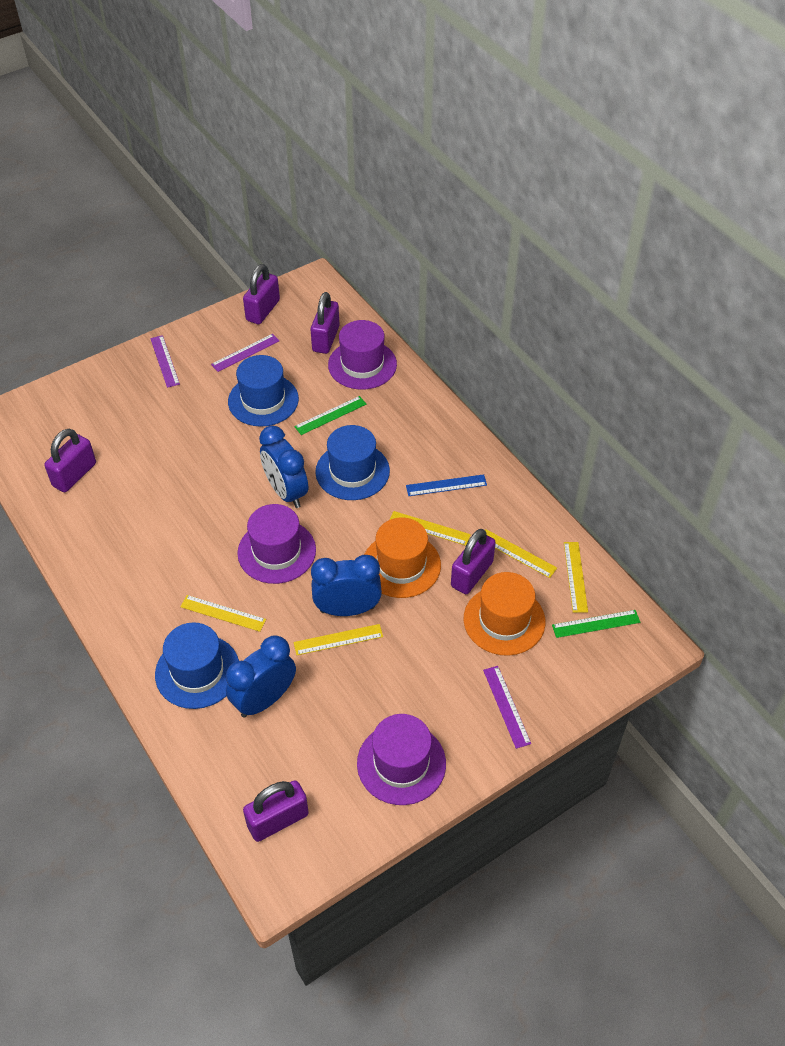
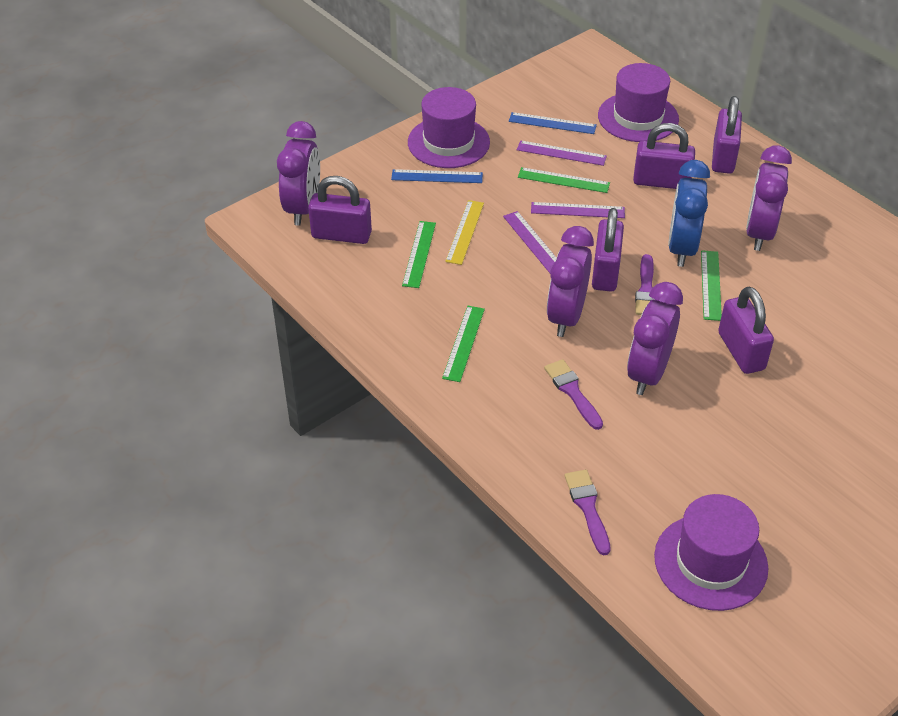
blue clock: [226,635,296,718] [259,426,308,508] [311,555,382,616] = 3 -> [668,160,710,267] = 1
blue hat: [155,623,239,709] [228,355,299,427] [315,425,390,500] = 3 -> none = 0
blue ruler: [406,474,487,496] = 1 -> [391,169,483,183] [509,112,597,134] = 2
green ruler: [294,396,366,435] [552,610,640,638] = 2 -> [402,221,436,288] [442,306,485,382] [518,167,610,193] [701,250,722,321] = 4
orange hat: [364,518,441,598] [464,572,546,656] = 2 -> none = 0
purple brush: none = 0 -> [544,359,603,430] [565,470,611,555] [635,254,654,315] = 3
purple clock: none = 0 -> [277,121,320,226] [547,226,594,337] [627,282,683,395] [746,145,792,251] = 4
yellow ruler: [180,595,266,632] [294,624,383,655] [389,511,471,546] [485,529,557,578] [564,542,588,613] = 5 -> [445,200,484,265] = 1

